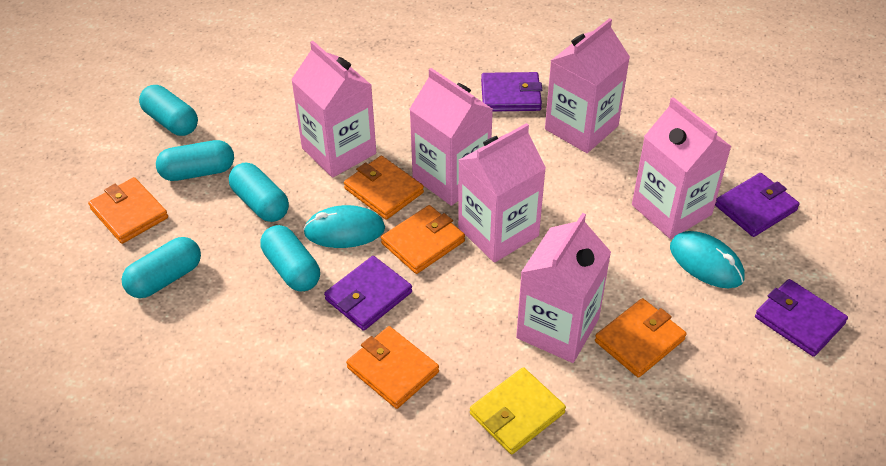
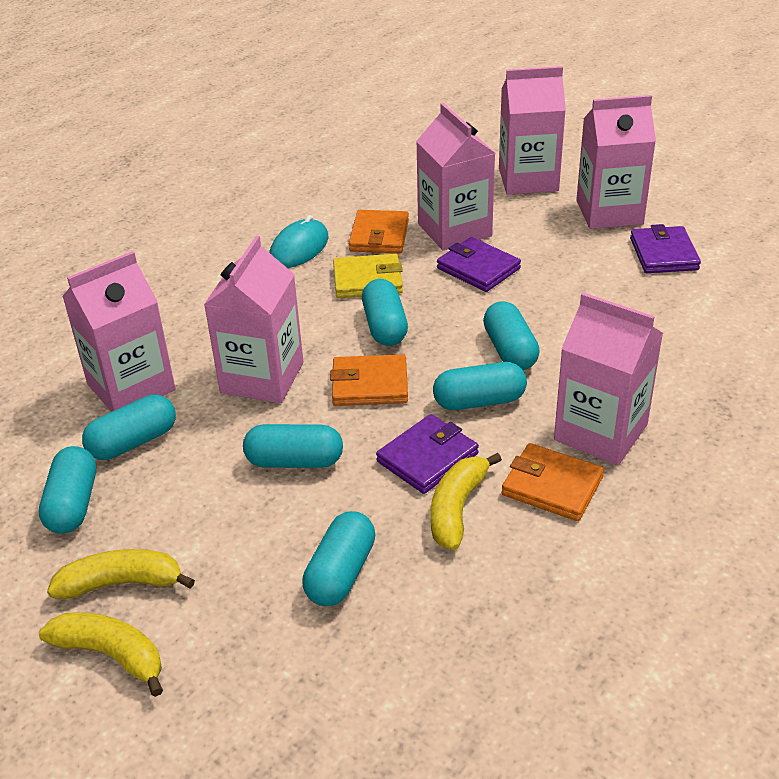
orange wallet: [88,177,168,244] [344,156,424,220] [346,326,439,409] [381,205,465,274] [595,298,686,378] = 5 -> [330,354,408,406] [349,210,409,253] [502,443,604,521] = 3
purple wallet: [324,256,412,331] [481,72,542,112] [715,173,800,237] [755,279,848,357] = 4 -> [376,414,479,494] [437,237,521,292] [630,224,701,273] = 3
turquoise capsule: [122,237,201,298] [139,85,198,136] [156,140,234,181] [229,163,289,222] [260,225,320,292] = 5 -> [39,446,96,534] [82,394,176,460] [243,424,343,468] [302,511,375,606] [362,279,408,346] [433,362,527,410] [483,301,540,370] = 7
turquoise mouse: [303,205,385,248] [670,231,745,288] = 2 -> [269,215,329,268] = 1
yellow banana: none = 0 -> [39,612,163,697] [47,549,195,599] [431,453,502,550] = 3

